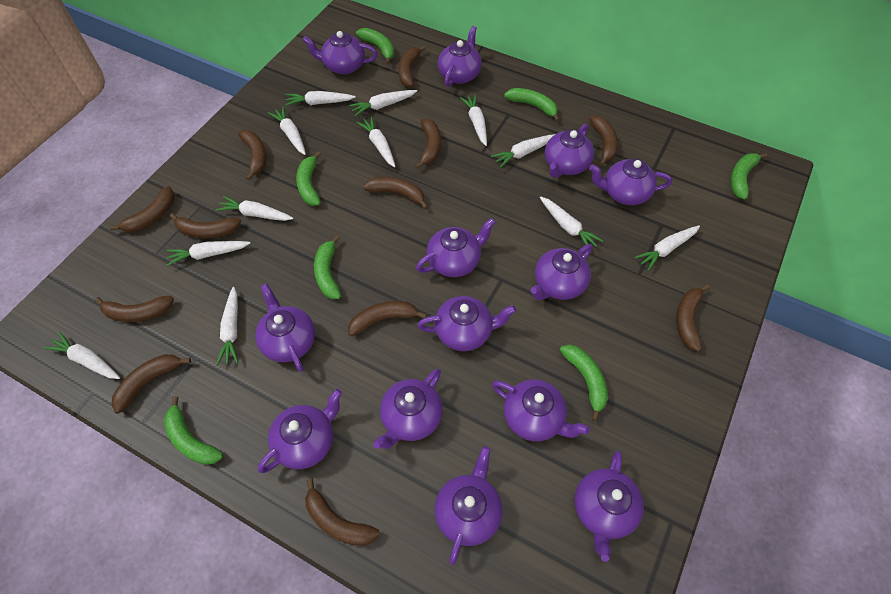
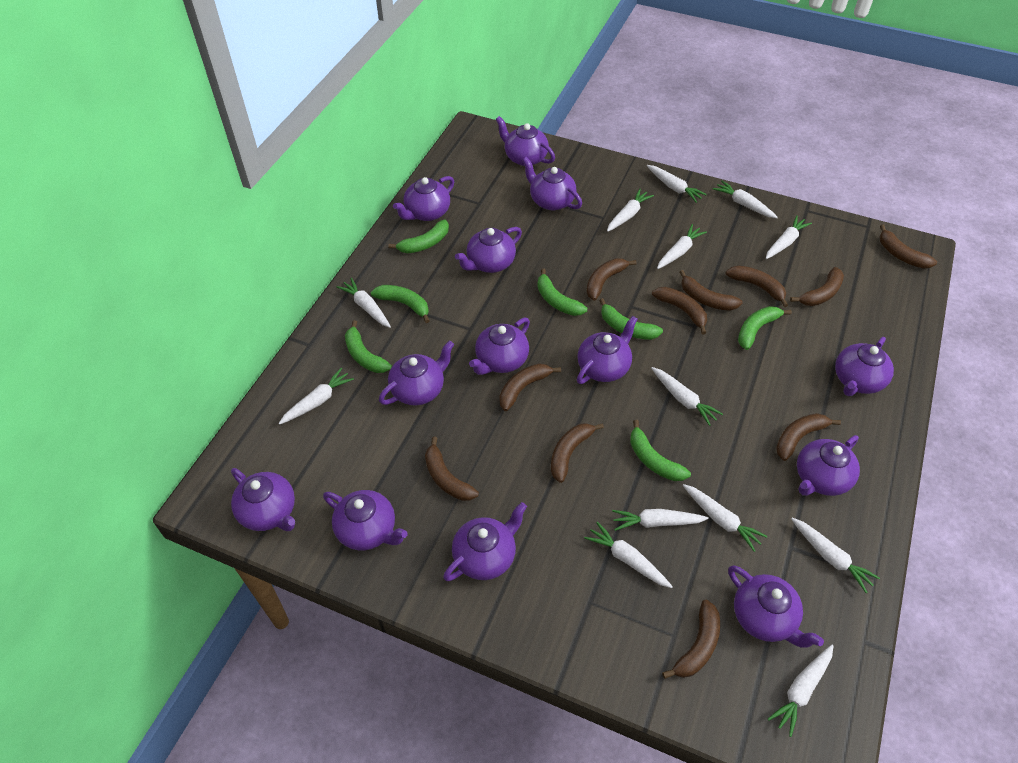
brown banana: [94,296,174,322] [110,186,175,232] [111,354,191,413] [170,213,241,238] [238,130,267,181] [305,478,380,546] [349,301,427,336] [363,177,428,209] [398,45,426,87] [415,118,441,169] [589,115,618,166] [676,284,710,351] = 12 -> [425,437,479,501] [499,363,561,411] [551,423,604,483] [586,258,637,301] [652,287,707,334] [662,600,720,679] [680,270,743,311] [725,265,788,307] [776,413,841,461] [790,267,844,306] [880,225,937,268] = 11
white carrot: [44,331,120,379] [166,241,250,266] [216,196,293,221] [216,287,239,366] [268,106,306,155] [285,91,356,106] [349,90,417,116] [356,116,396,167] [460,94,487,146] [491,134,555,168] [540,196,603,246] [634,226,700,271] = 12 -> [279,368,354,425] [336,278,391,328] [584,522,673,588] [607,189,654,232] [612,509,709,531] [647,165,707,203] [651,367,723,426] [657,224,707,269] [683,484,768,552] [713,181,778,218] [766,215,812,259] [768,645,834,737] [791,518,880,593] = 13

